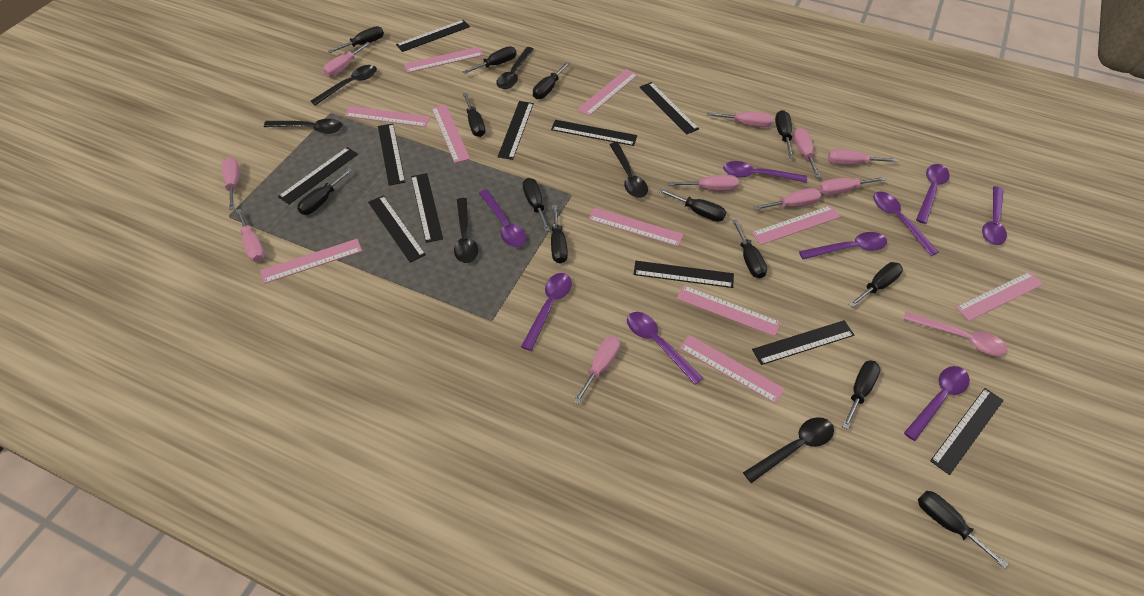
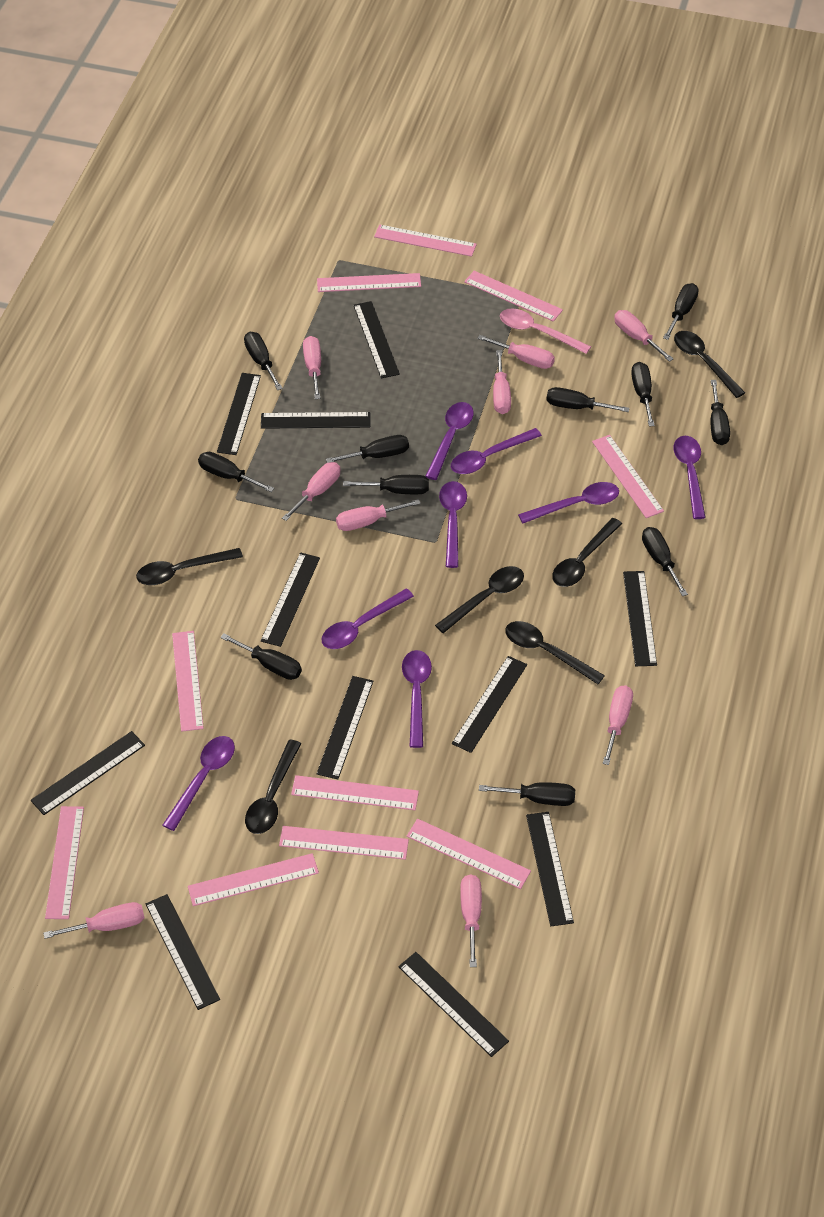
black screwdriver: [297,168,352,215] [328,26,384,53] [462,46,516,74] [463,92,485,137] [523,178,550,232] [533,62,570,99] [551,205,568,264] [658,189,726,222] [732,219,767,278] [775,110,794,158] [842,361,880,430] [849,262,903,307] [918,491,1009,569] = 13 -> [198,452,274,492] [220,633,302,680] [244,332,283,390] [326,435,409,463] [343,475,429,494] [479,782,575,806] [546,387,630,412] [631,362,655,427] [642,527,688,596] [663,283,699,340] [710,380,730,445] = 11
pink screwdriver: [222,157,239,210] [236,209,265,262] [323,42,371,77] [573,336,620,404] [668,175,739,191] [707,112,773,127] [753,188,821,210] [793,128,821,178] [819,177,886,196] [828,149,898,165] = 10 -> [43,902,144,939] [282,462,340,521] [303,336,321,399] [336,499,421,531] [460,874,482,967] [477,335,555,369] [493,350,511,414] [603,685,633,765] [614,310,673,362] = 9
purple spoon: [479,189,527,247] [521,273,572,351] [627,312,703,384] [723,161,807,183] [799,232,887,259] [873,191,939,256] [904,366,970,441] [916,164,950,224] [982,186,1007,245] = 9 -> [162,736,235,831] [321,588,414,649] [402,650,432,748] [425,402,474,480] [439,481,467,568] [451,428,542,474] [518,482,619,524] [673,436,706,519] = 8

